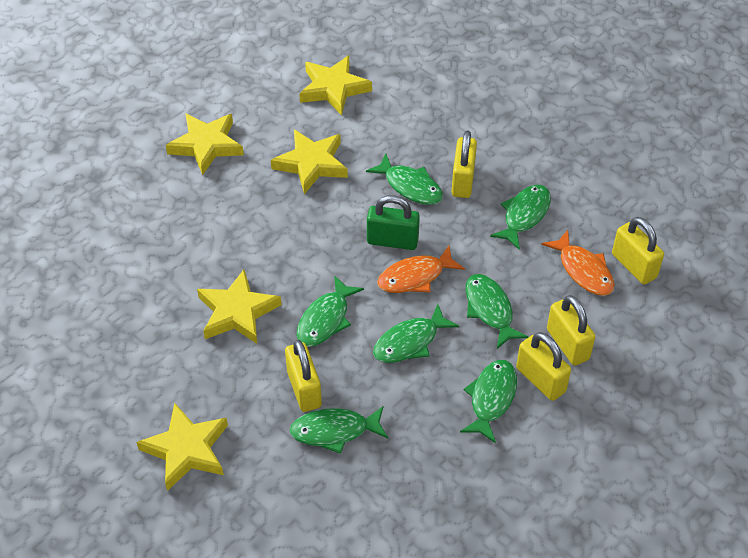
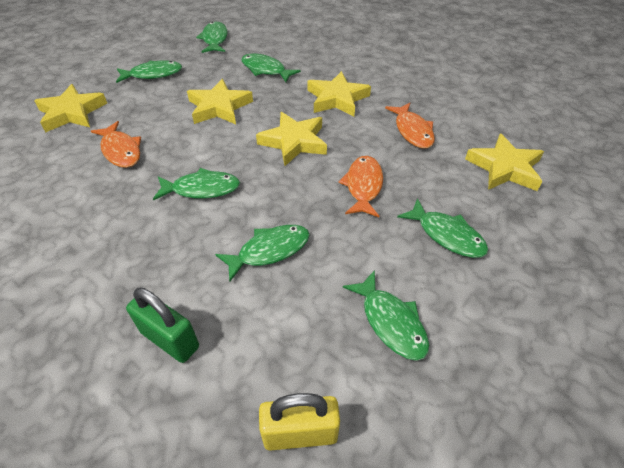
orange fish: [377,246,465,293] [541,230,615,296] = 2 -> [91,121,141,168] [338,156,383,217] [385,103,435,148] = 3
yellow padlock: [285,340,322,412] [452,130,477,198] [516,332,571,401] [547,295,595,366] [612,217,664,285] = 5 -> [259,393,340,451] = 1

